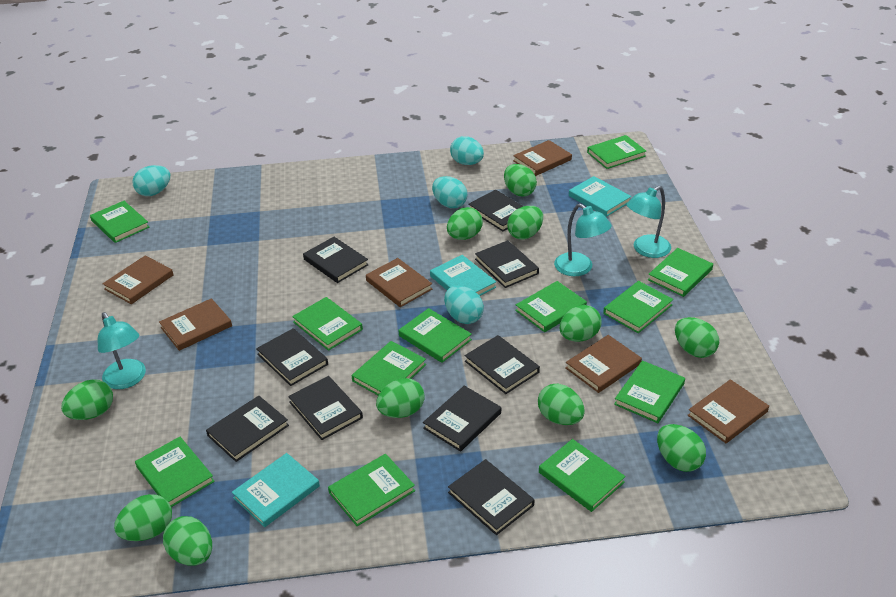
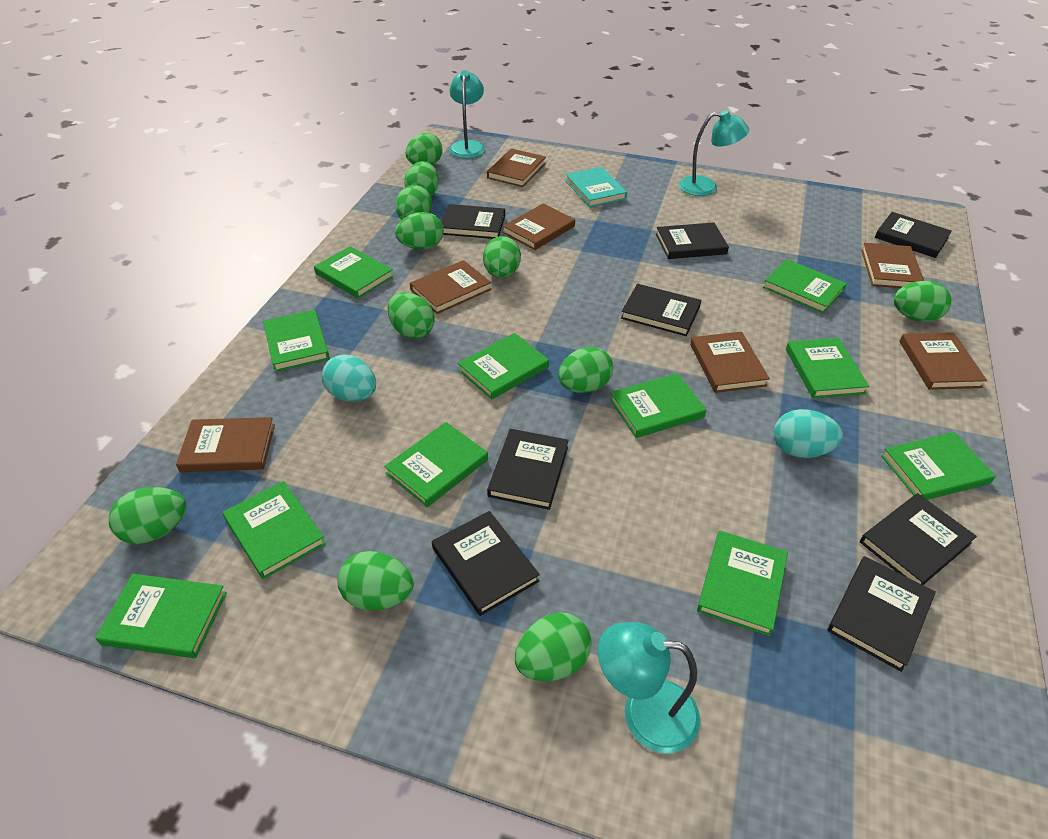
black book: [206,396,289,462] [256,328,328,386] [288,376,363,440] [303,237,368,283] [423,386,501,452] [448,459,534,535] [465,335,540,394] [468,190,523,231] [475,240,539,288] = 9 -> [432,511,540,616] [441,204,505,239] [487,429,569,510] [621,284,701,336] [656,222,729,259] [828,556,936,672] [860,493,977,585] [875,212,952,258] = 8
brown book: [103,256,174,304] [159,298,232,351] [366,258,432,307] [513,140,572,176] [565,335,642,393] [688,379,769,443] = 6 -> [176,417,275,472] [410,260,491,314] [487,148,546,187] [503,204,575,250] [690,331,770,393] [861,243,924,288] [900,332,987,390] = 7
green book: [90,201,149,243] [135,437,215,507] [292,297,363,351] [328,454,415,526] [352,341,426,395] [399,308,472,363] [515,281,587,332] [539,439,626,512] [587,135,646,169] [603,281,673,333] [614,360,685,423] [648,248,713,297] = 12 -> [95,574,227,658] [223,481,326,579] [263,310,330,372] [314,246,394,298] [384,422,488,507] [458,333,549,400] [610,373,707,438] [697,531,788,636] [763,259,847,313] [786,338,869,398] [881,432,996,500] = 11
turquoise book: [232,453,320,527] [430,255,496,296] [569,176,632,217] = 3 -> [566,167,627,207] = 1
turquoise egg: [132,165,170,196] [432,176,467,208] [444,286,484,324] [450,136,484,165] = 4 -> [322,354,376,402] [774,409,843,458] = 2

